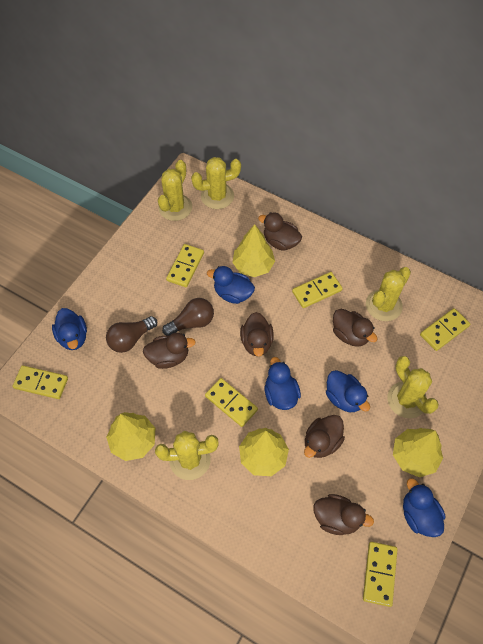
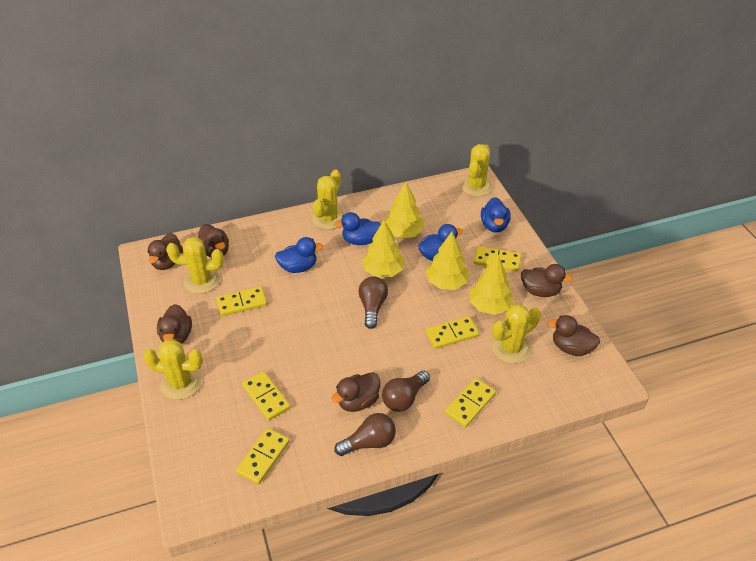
blue duck: [52,308,87,350] [207,266,255,304] [264,357,301,410] [326,370,370,412] [403,478,445,537] = 5 -> [275,237,323,273] [334,212,381,245] [418,224,463,261] [481,197,511,233] = 4
brown light bulb: [106,316,157,353] [162,298,214,336] = 2 -> [334,413,396,456] [358,276,388,329] [382,370,430,412] = 3

